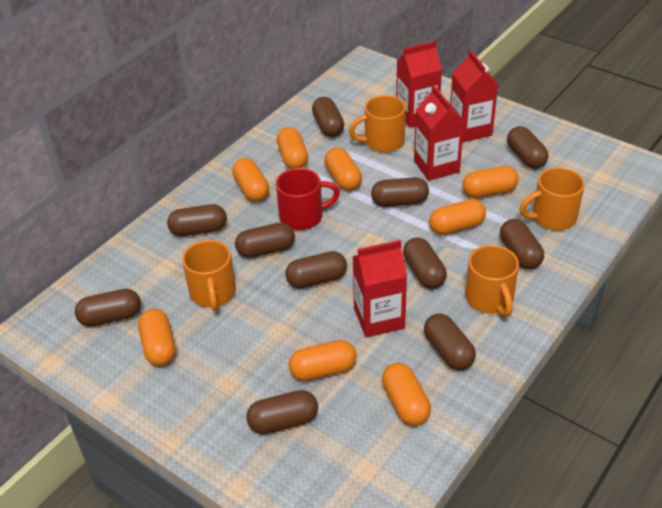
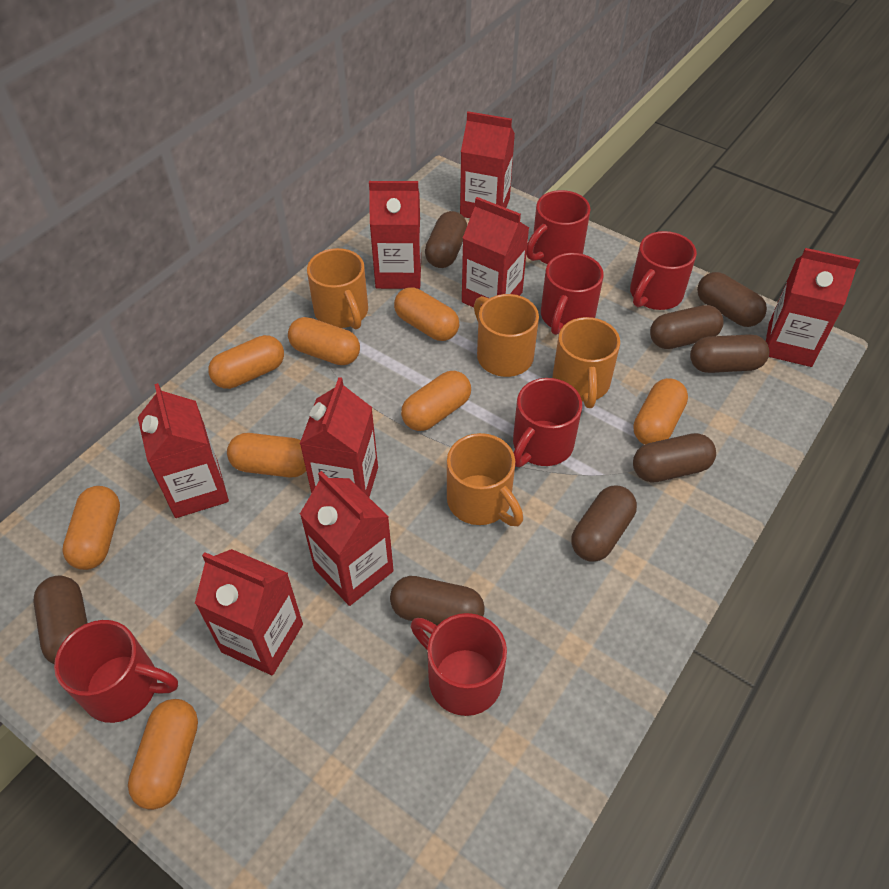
brown capsule: [75,289,141,326] [167,204,227,236] [235,222,295,258] [246,390,318,434] [285,251,347,288] [312,97,344,137] [371,177,429,207] [403,237,447,289] [424,314,476,370] [500,219,544,269] [507,126,548,169] = 11 -> [33,575,88,664] [390,576,485,626] [425,211,467,268] [571,486,637,561] [633,433,716,483] [650,305,724,349] [690,334,769,373] [697,272,767,327] = 8
red carton: [352,240,407,338] [396,41,442,128] [414,85,464,181] [450,50,498,142] = 4 -> [138,383,229,518] [195,549,303,675] [300,377,378,497] [300,471,394,606] [369,181,421,289] [460,111,515,218] [462,197,529,308] [766,248,860,367] = 8
red mug: [276,168,340,230] = 1 -> [54,620,178,723] [411,613,507,716] [513,378,582,467] [526,190,590,264] [541,253,604,335] [630,231,697,310] = 6

